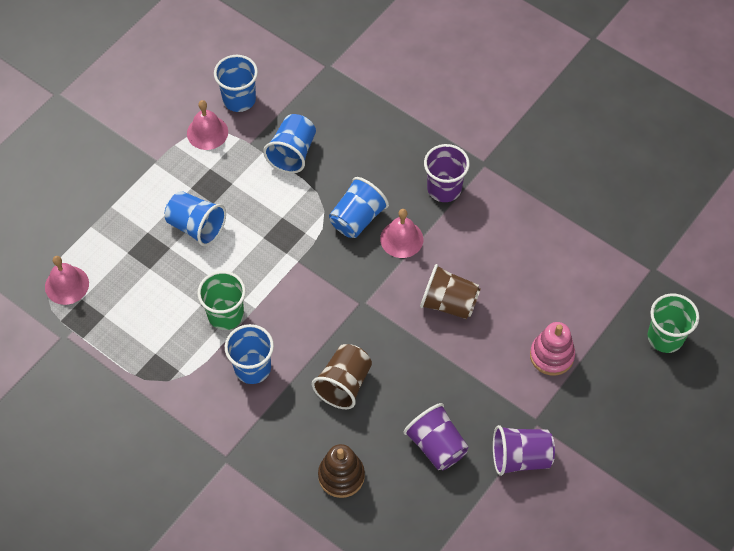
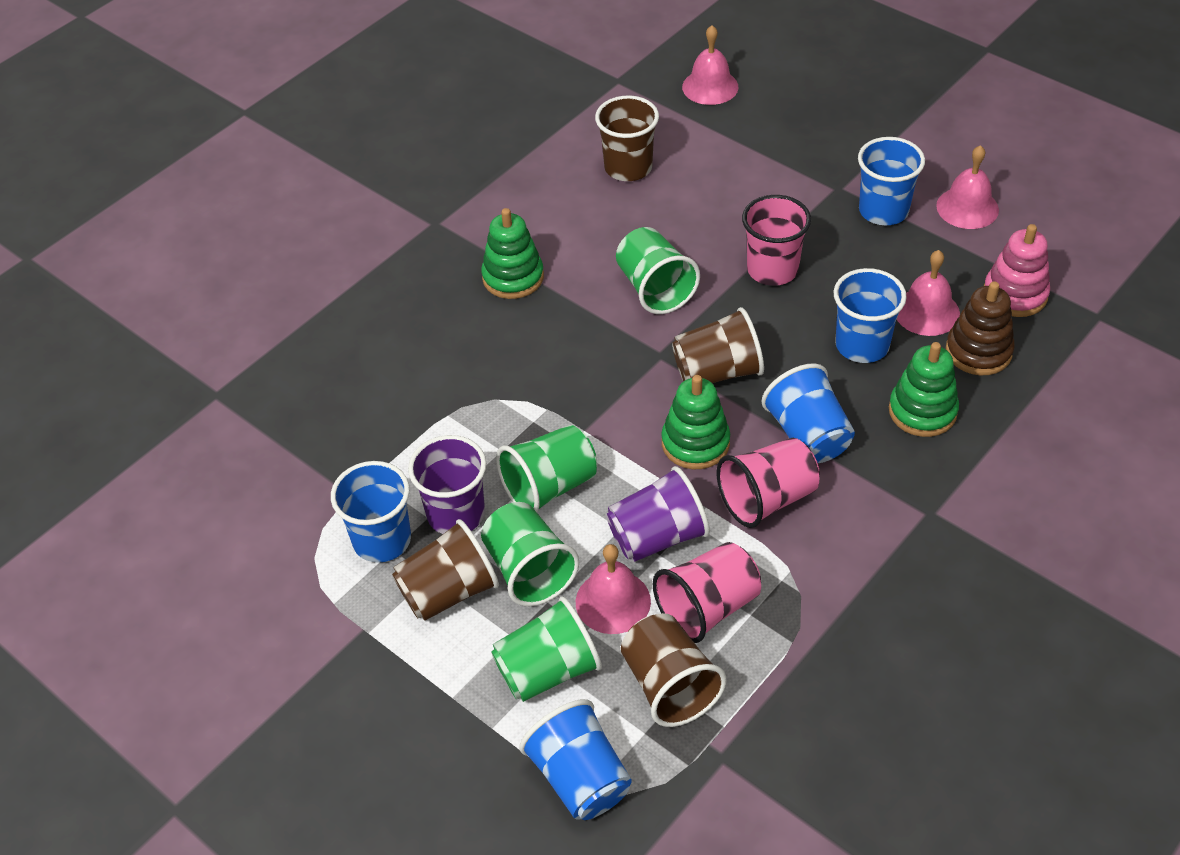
brown cup: [312,344,372,409] [420,264,481,319] = 2 -> [392,519,499,621] [595,95,659,181] [621,613,726,727] [672,307,764,383] = 4
green cup: [197,271,246,330] [648,293,699,353] = 2 -> [481,502,579,606] [491,596,602,702] [496,425,597,512] [616,227,700,314] = 4
green stacking toy: none = 0 -> [481,208,544,299] [661,375,730,469] [889,342,959,437] = 3
pink bell: [45,256,89,305] [187,100,228,150] [380,209,423,258] = 3 -> [576,544,651,634] [682,25,739,105] [897,250,960,336] [936,145,999,229] = 4
pink cup: none = 0 -> [653,542,761,643] [717,438,820,528] [742,195,811,286] = 3
purple cup: [403,403,469,470] [424,144,470,202] [493,425,555,476] = 3 -> [408,435,486,534] [606,466,710,562] = 2

